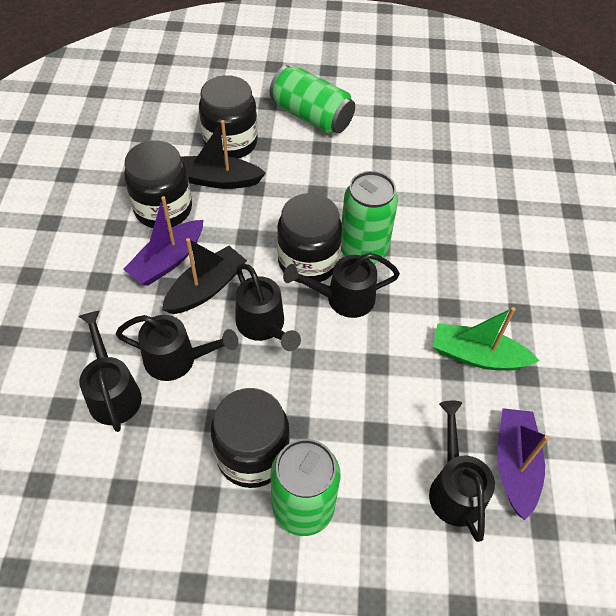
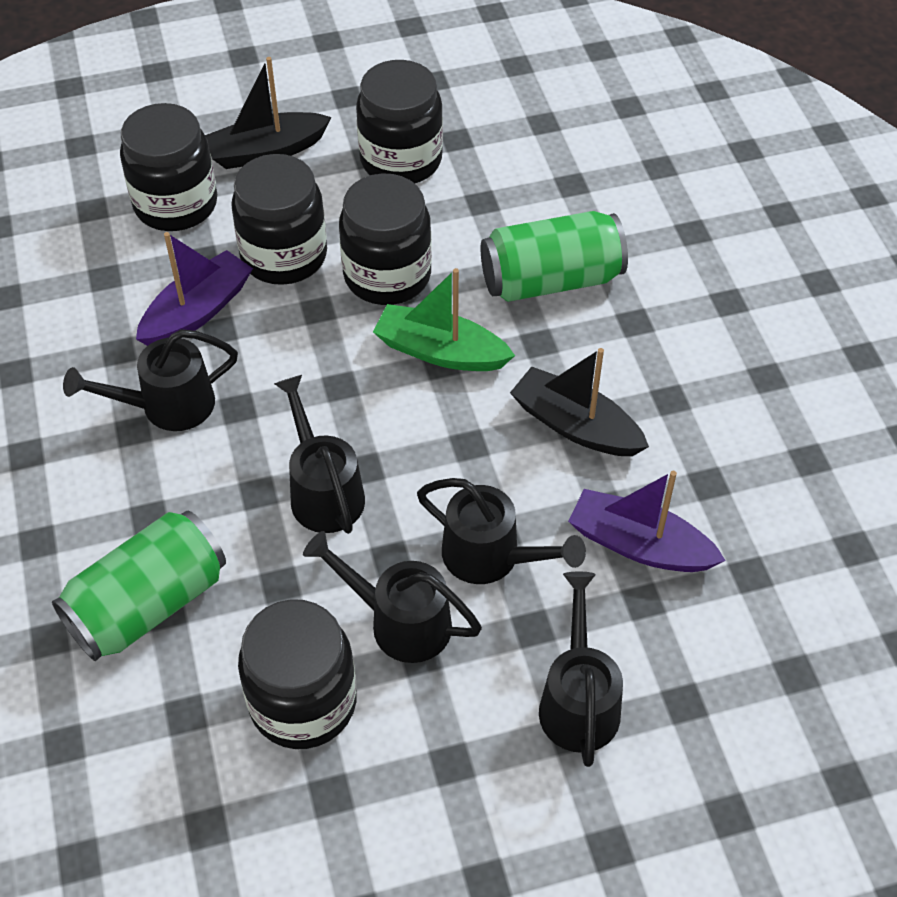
black jar: [124,140,192,228] [199,75,258,159] [211,388,290,488] [277,193,342,283] = 4 -> [120,103,217,231] [231,154,327,285] [238,599,357,749] [339,173,432,305] [356,60,443,183] = 5
green can: [270,65,355,134] [271,439,341,536] [341,171,398,264] = 3 -> [52,511,226,661] [480,211,628,302] = 2

